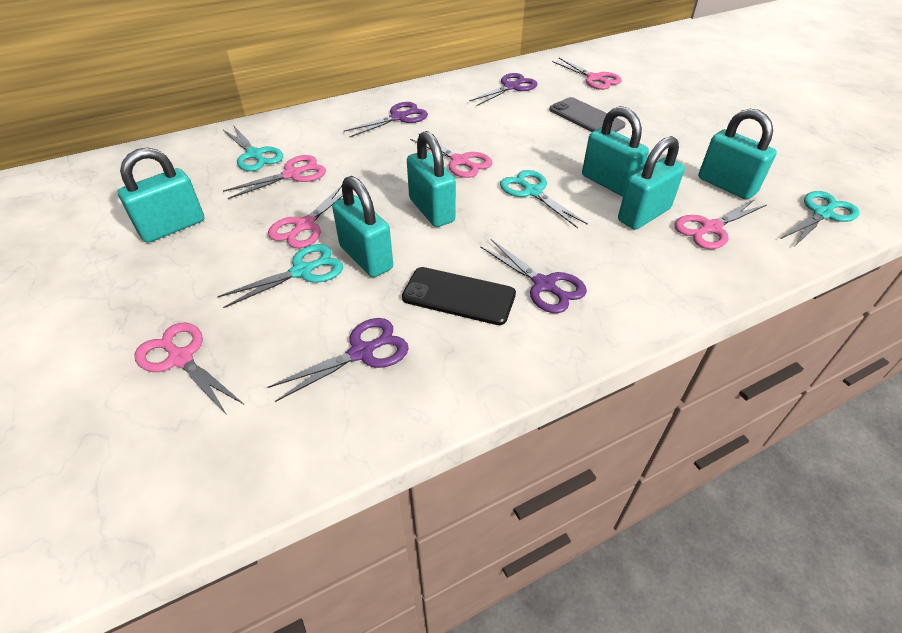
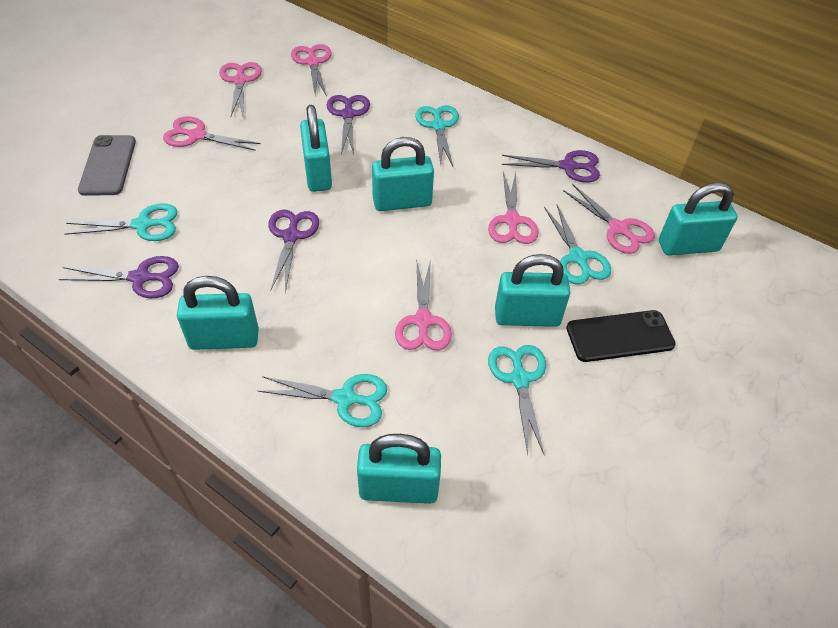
turquoise scissors: [218,244,343,308] [223,125,283,171] [500,170,588,228] [781,191,859,247] = 4 -> [65,204,178,241] [258,374,388,427] [415,105,459,166] [488,345,546,455] [544,205,611,284] = 5

